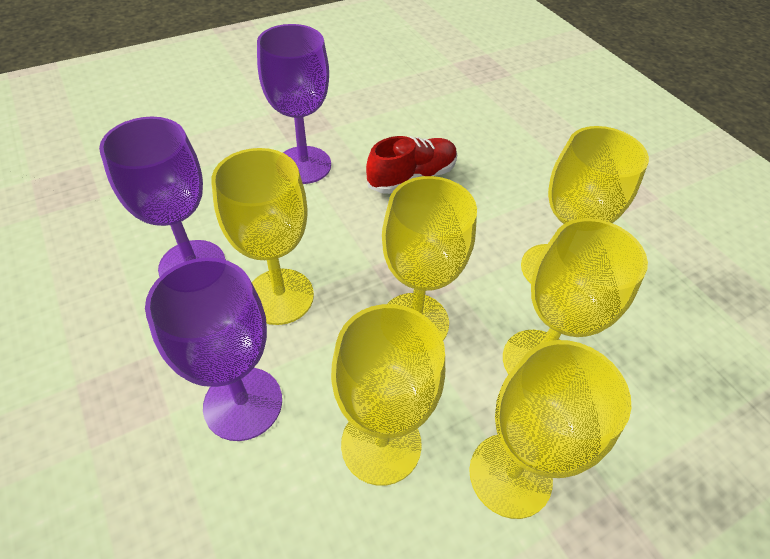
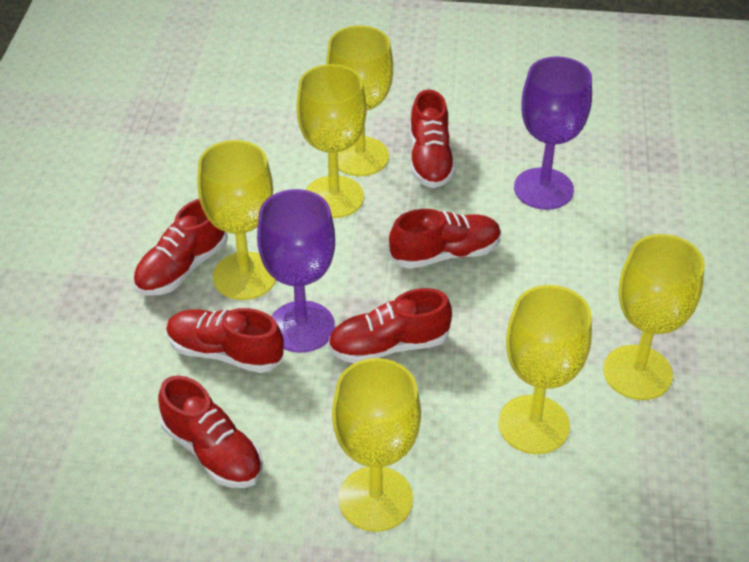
purple goblet: [99,117,226,277] [145,257,282,441] [257,24,331,184] = 3 -> [257,189,335,353] [514,56,592,210] = 2
red shoe: [366,136,457,194] = 1 -> [133,199,228,296] [158,375,263,488] [166,308,284,373] [328,288,452,363] [389,209,501,269] [410,89,455,188] = 6

